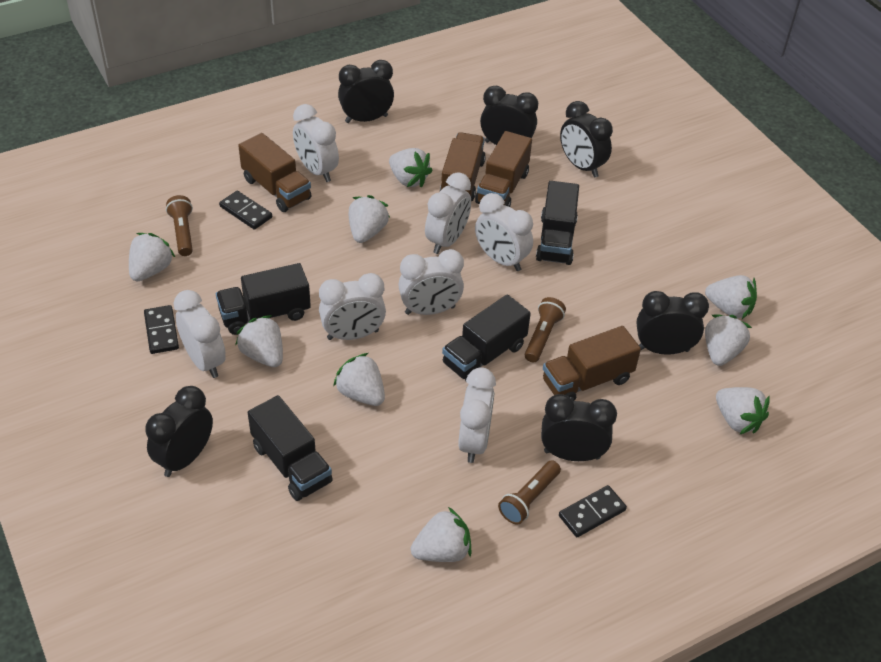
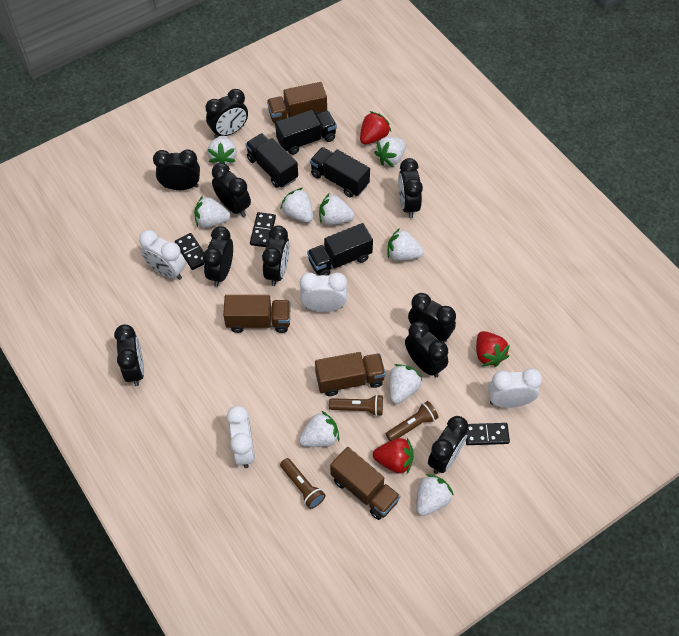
black clock: [145,386,213,477] [338,60,394,123] [480,86,538,145] [541,394,617,461] [560,101,613,178] [636,291,709,355] = 6 -> [114,324,144,386] [153,149,200,190] [203,226,233,287] [206,89,248,138] [212,163,251,217] [262,225,290,286] [398,158,423,218] [405,321,448,377] [408,293,456,343] [428,416,469,474] = 10
red strawberry: none = 0 -> [360,111,391,144] [373,438,414,474] [476,331,510,367] = 3
white clock: [174,290,226,378] [293,104,339,182] [319,273,386,340] [398,249,464,315] [425,172,471,254] [458,367,496,463] [475,193,533,271] = 7 -> [139,230,186,280] [227,406,255,468] [300,272,347,312] [488,368,542,408] = 4

